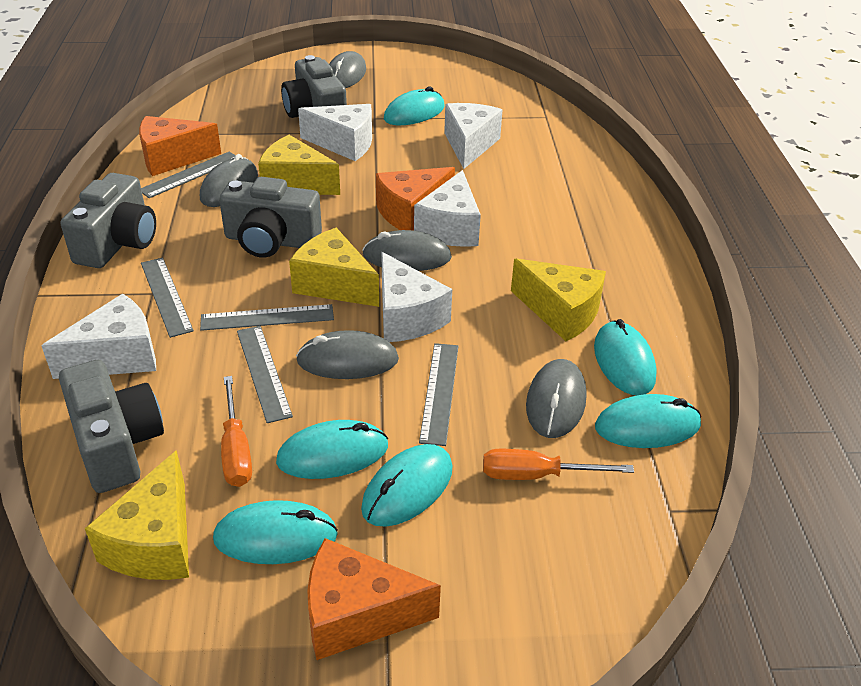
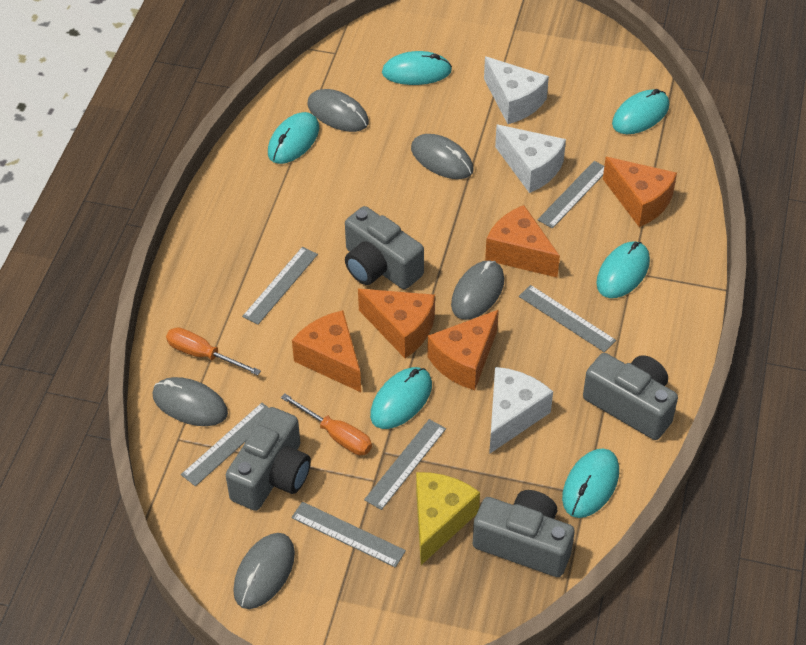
grey ruler: [141,152,235,198] [141,258,194,338] [200,304,334,331] [237,326,293,423] [419,343,459,446] = 5 -> [181,403,269,486] [242,247,318,325] [291,502,406,568] [364,419,446,510] [519,285,616,352] [537,161,604,229] = 6
orange cheese: [139,116,221,176] [307,538,441,660] [376,167,455,231] = 3 -> [292,310,361,392] [358,289,435,358] [427,310,499,390] [485,205,560,278] [603,157,677,227] = 5
white cheese: [41,294,156,379] [298,104,372,161] [381,252,452,342] [414,170,481,247] [444,103,503,169] = 5 -> [484,56,549,124] [489,367,553,454] [495,125,566,193] = 3
yellow cheese: [85,450,189,580] [258,135,340,195] [289,228,379,307] [511,259,606,341] = 4 -> [416,472,480,565] = 1

